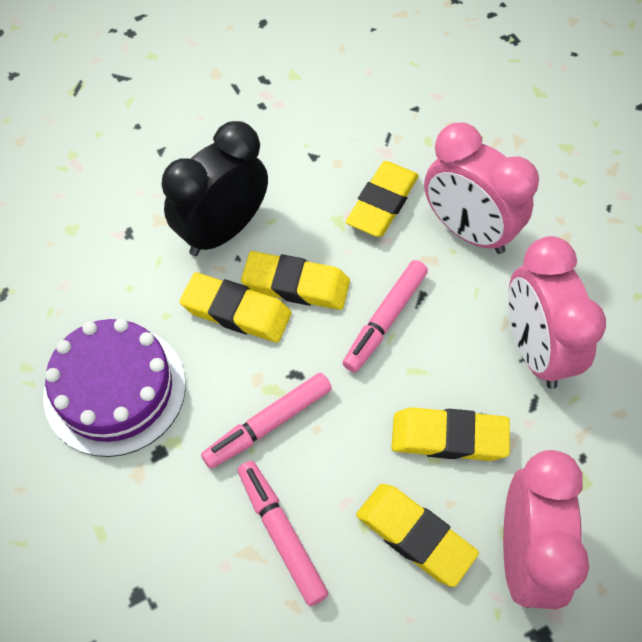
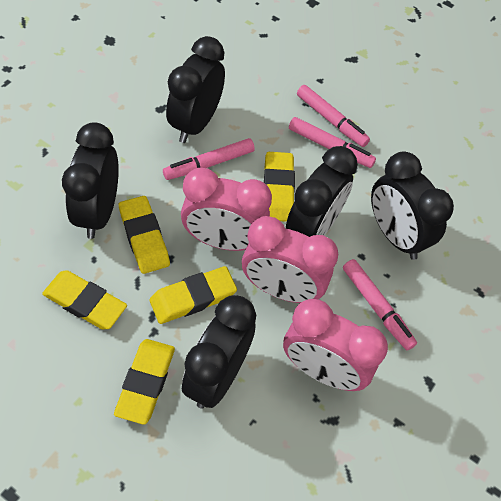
black clock: [162,121,268,256] = 1 -> [62,122,119,239] [166,36,225,143] [182,295,256,409] [286,146,358,237] [371,152,454,260] = 5
pink marker: [201,373,332,469] [238,461,328,606] [343,260,428,372] = 3 -> [163,138,255,180] [289,117,376,168] [297,85,370,147] [343,259,417,350] = 4
purple cake: [43,318,186,457] = 1 -> none = 0

